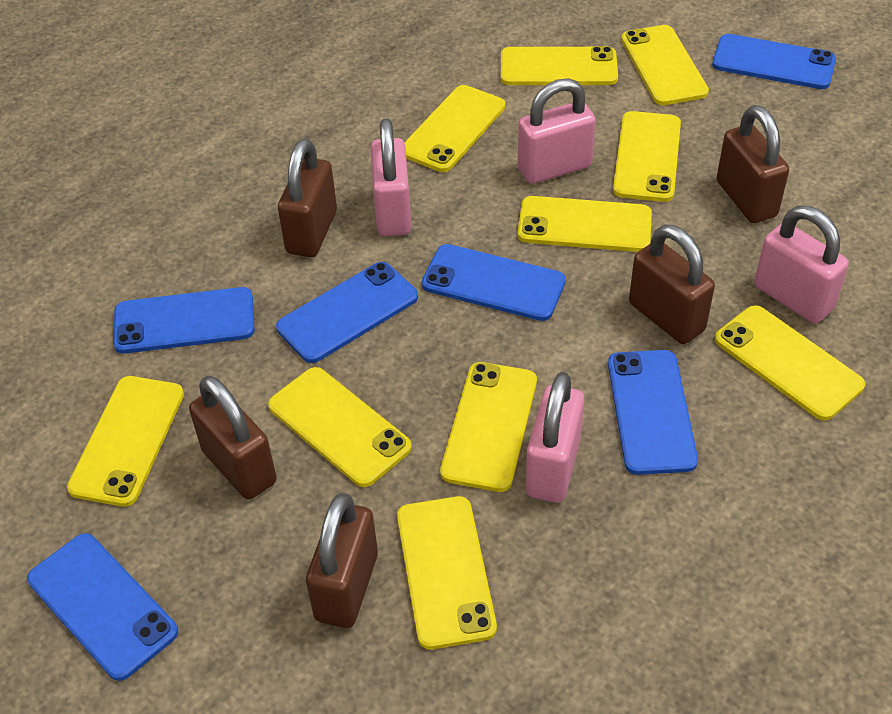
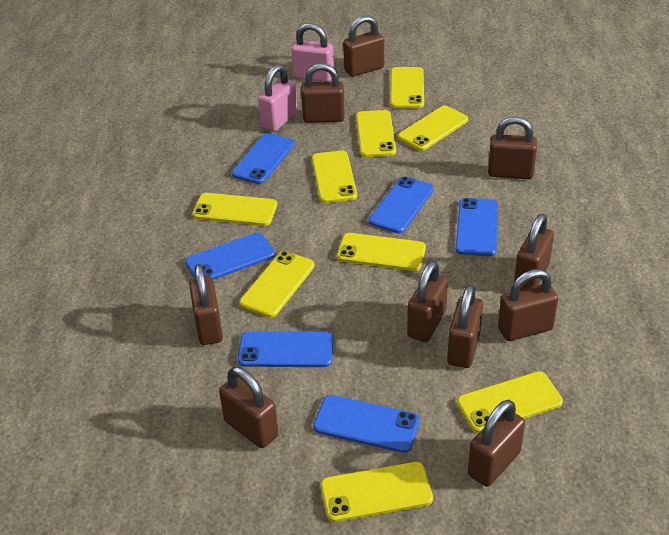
brown padlock: [189,376,277,500] [278,139,337,257] [306,493,378,628] [629,224,715,344] [717,105,789,223] = 5 -> [189,264,223,345] [219,367,279,448] [301,63,345,123] [343,16,384,77] [407,261,448,342] [447,285,483,368] [468,400,525,487] [488,116,537,179] [498,269,558,341] [514,214,554,289] = 10
pink padlock: [371,118,411,236] [518,78,596,184] [526,372,584,503] [754,206,849,323] = 4 -> [258,65,297,132] [292,23,334,82] = 2
yellow phone: [67,376,184,507] [268,367,412,487] [397,496,497,649] [404,85,505,172] [440,362,537,492] [501,46,618,85] [518,196,652,252] [613,111,681,202] [621,25,709,105] [715,305,865,421] = 10 -> [192,193,277,226] [239,251,315,318] [312,151,357,203] [321,462,433,522] [337,233,426,271] [356,110,396,157] [390,67,424,108] [398,106,468,151] [457,371,563,433] = 9

